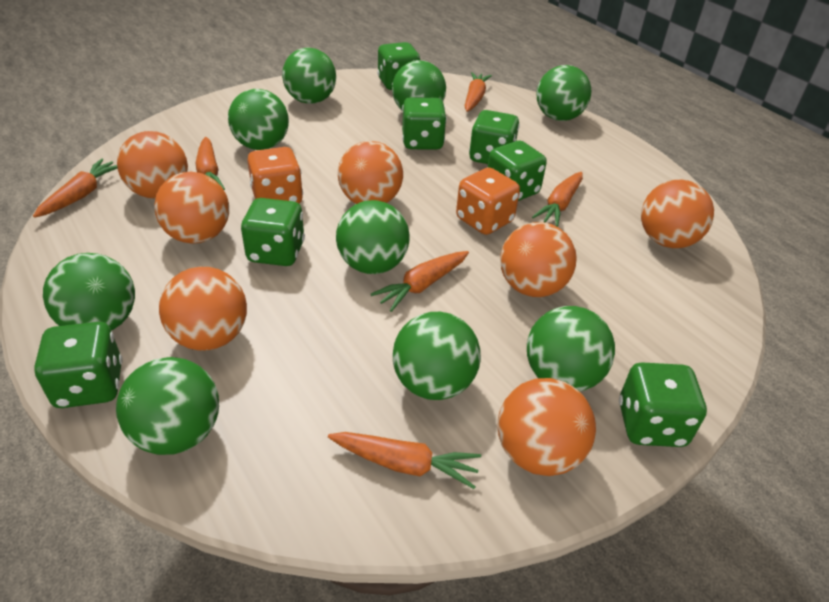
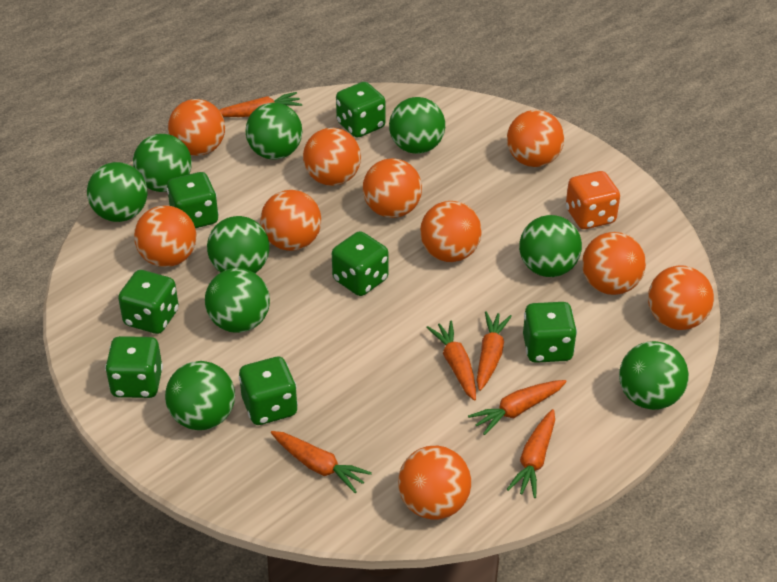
orange ball: [117,131,188,199] [154,172,229,244] [159,267,247,351] [338,141,403,204] [498,378,596,476] [500,222,577,297] [641,180,714,248] = 7 -> [134,205,196,267] [168,99,225,156] [260,190,321,251] [303,128,361,186] [363,158,422,218] [398,446,471,520] [420,201,482,262] [507,110,564,167] [582,232,646,295] [648,266,714,330] = 10
orange dice: [247,147,303,203] [456,168,520,235] = 2 -> [566,171,620,229] = 1

